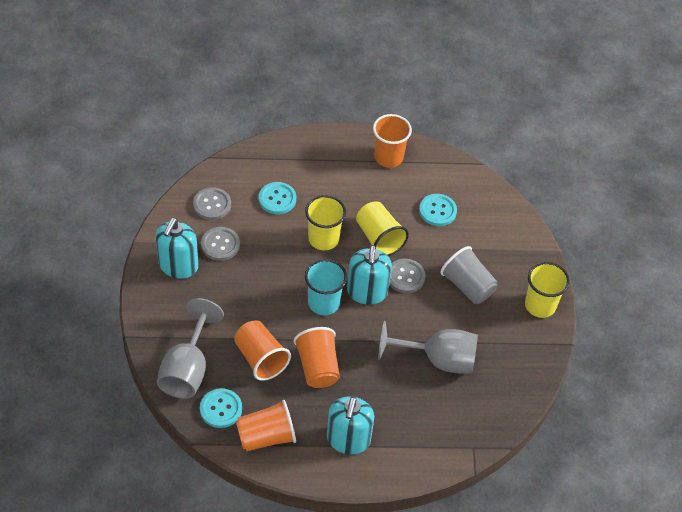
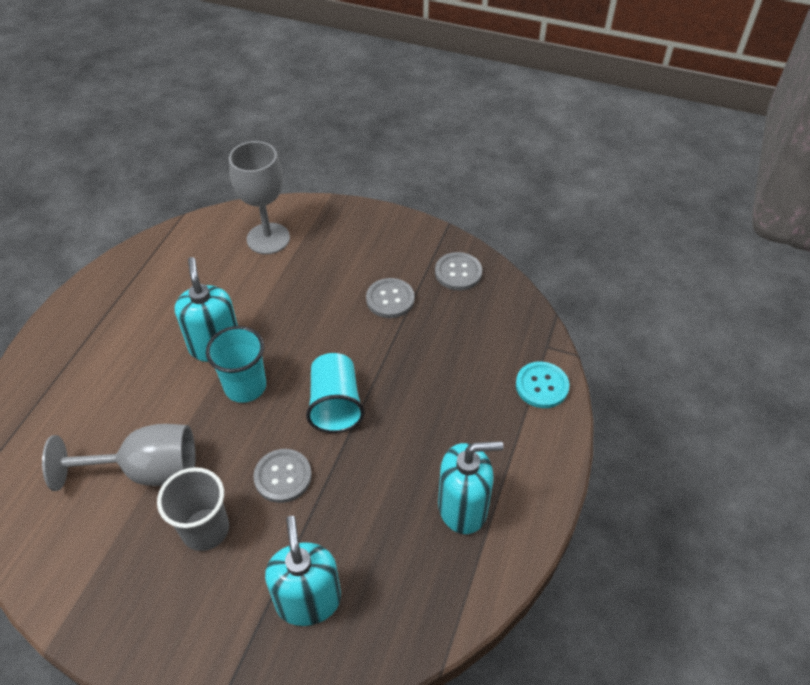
orange cup: [234,320,291,381] [236,400,296,451] [294,327,340,388] [373,114,412,168] = 4 -> none = 0
turquoise button: [200,388,242,428] [259,182,296,214] [419,194,457,226] = 3 -> [516,362,569,408] = 1
turquoise cup: [305,259,347,315] = 1 -> [206,326,266,403] [306,353,365,433] = 2
yellow cup: [305,195,346,250] [356,201,409,256] [525,262,570,318] = 3 -> none = 0

